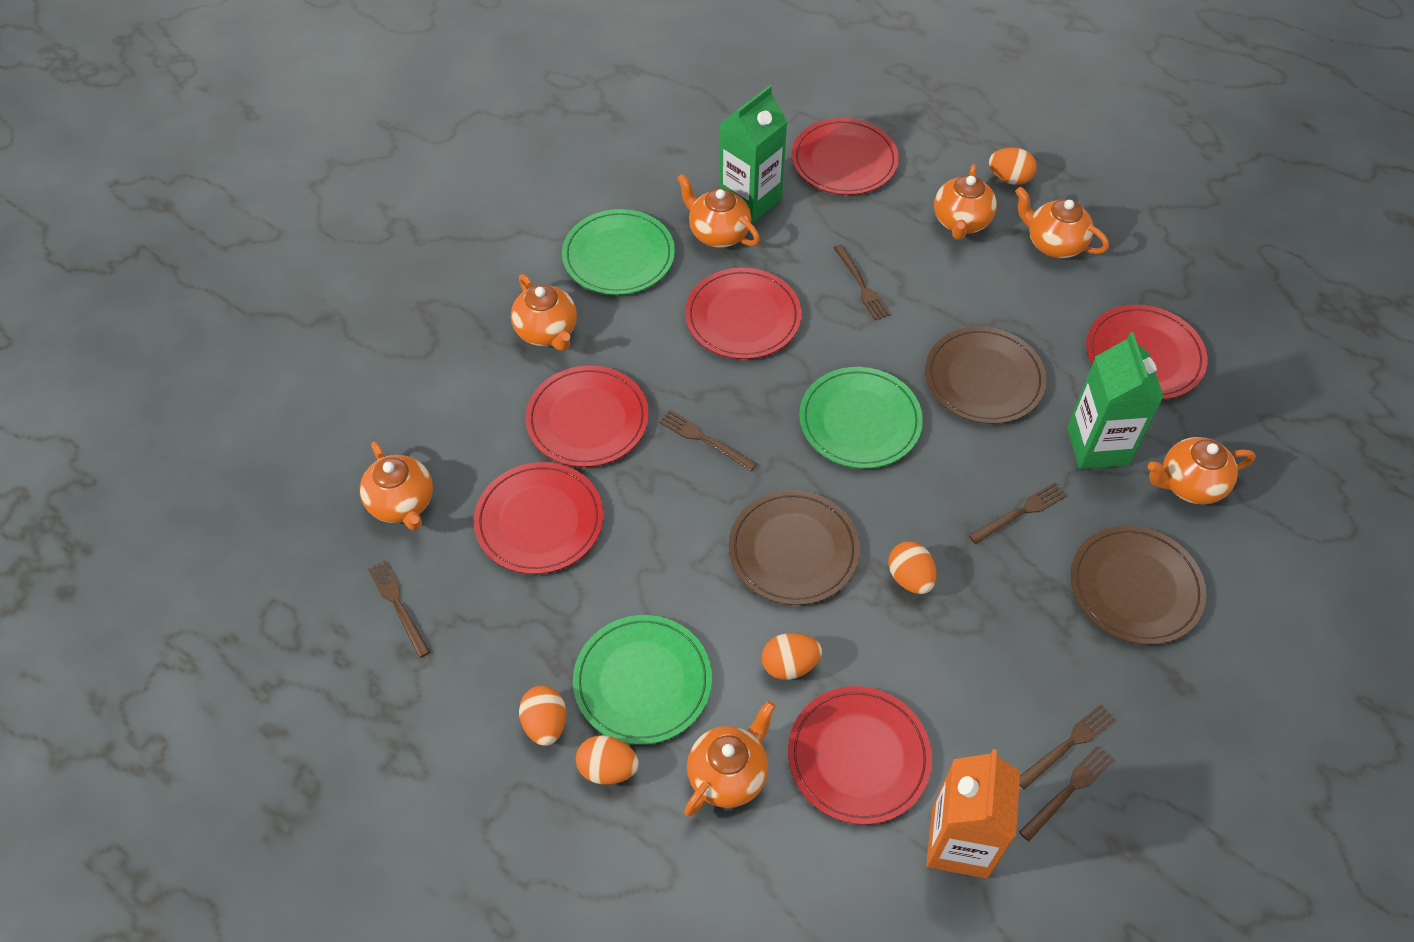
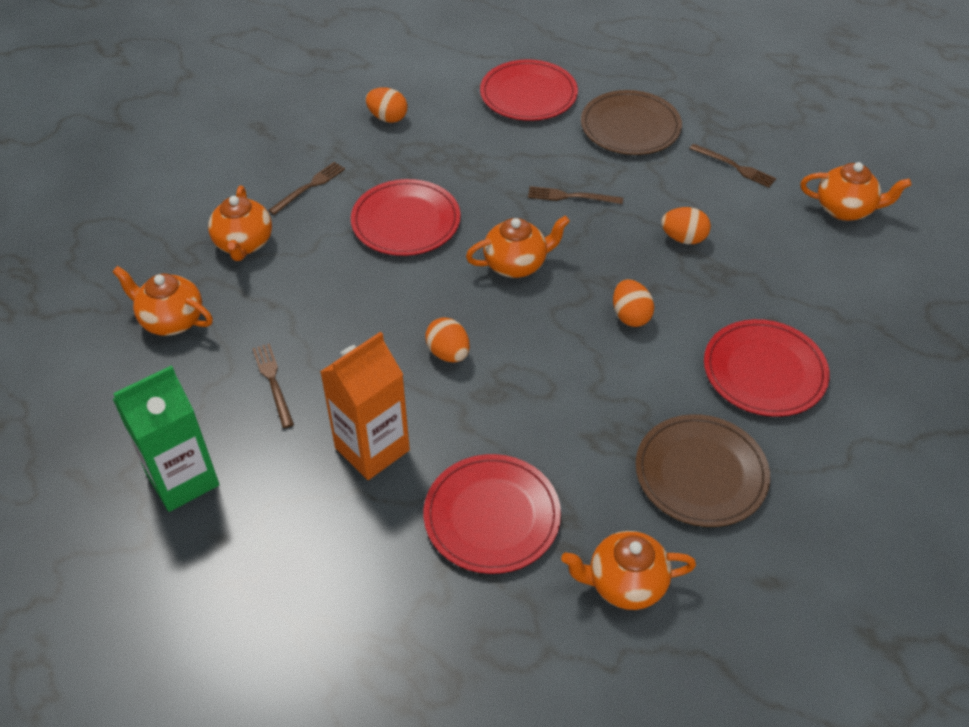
brown fork: [368,560,430,658] [659,410,757,471] [833,244,890,320] [969,483,1067,544] [1019,704,1116,789] [1019,746,1114,841] = 6 -> [252,343,294,428] [268,162,345,215] [528,186,623,204] [689,144,776,188] = 4
brown plate: [729,490,860,605] [925,326,1046,424] [1071,525,1206,645] = 3 -> [581,90,682,155] [636,414,770,527] = 2
green carton: [719,85,788,223] [1067,332,1164,469] = 2 -> [113,365,219,512] = 1
green plate: [562,209,675,295] [573,615,712,745] [799,367,923,469] = 3 -> none = 0
orange egg: [519,686,566,746] [576,735,639,785] [762,633,822,680] [889,541,937,594] [989,147,1037,185] = 5 -> [366,87,407,123] [425,317,470,363] [613,279,654,327] [661,207,711,244] = 4
orange teapot: [360,442,433,531] [511,274,577,351] [677,173,760,248] [684,701,775,817] [934,164,997,240] [1015,187,1109,258] [1148,437,1255,504] = 7 -> [112,266,213,336] [208,186,272,261] [466,216,570,278] [561,531,696,610] [800,162,911,221] = 5
red plate: [474,462,603,574] [525,365,649,467] [685,268,801,359] [788,686,932,825] [791,118,899,195] [1086,305,1207,400] = 6 -> [351,179,461,256] [424,454,561,574] [480,59,578,121] [704,319,830,417] = 4

